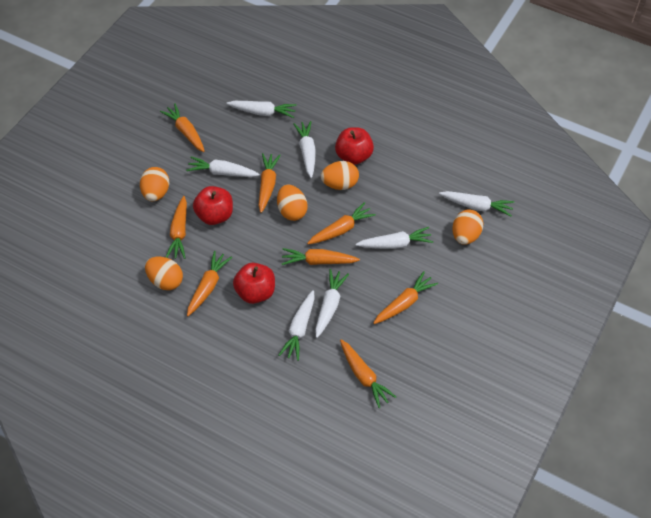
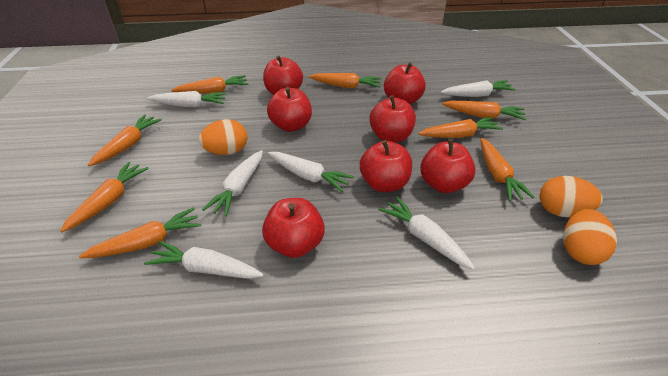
orange egg: [140,167,169,201] [145,257,183,290] [277,185,308,221] [321,161,359,190] [452,210,483,245] = 5 -> [199,119,247,155] [540,176,603,218] [563,209,617,265] = 3
red apple: [193,186,233,225] [233,263,275,304] [335,127,374,165] = 3 -> [262,198,325,258] [263,55,303,95] [267,87,312,132] [360,140,412,192] [369,95,416,143] [384,62,426,104] [420,139,476,193] = 7
white carrot: [186,157,260,177] [227,101,297,118] [279,290,315,361] [293,121,316,178] [315,269,349,338] [356,227,433,249] [439,191,514,217] = 7 -> [144,241,264,279] [147,91,227,107] [202,150,263,217] [268,152,354,192] [378,197,475,270] [441,80,516,97] = 6

